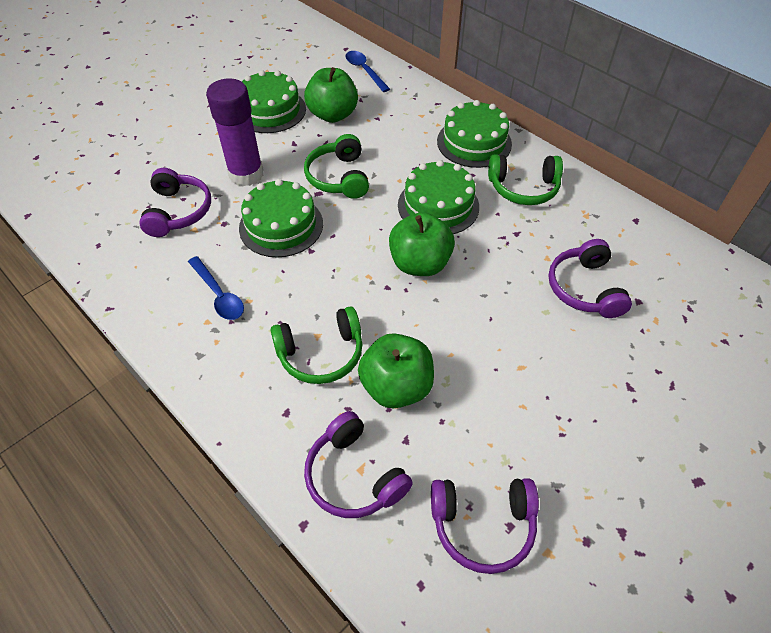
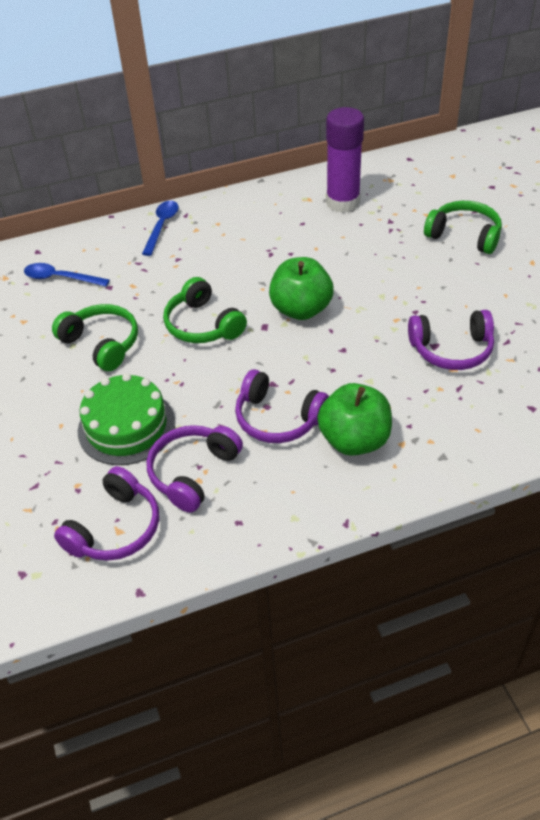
green apple: [304,67,358,123] [358,333,434,408] [389,212,455,276] = 3 -> [269,257,334,320] [317,383,392,456] = 2
green cake: [239,179,323,257] [242,70,306,133] [398,160,479,234] [437,100,512,168] = 4 -> [78,373,175,465] = 1

